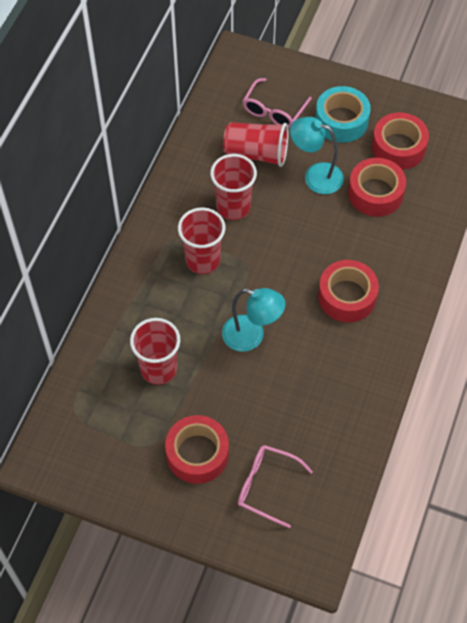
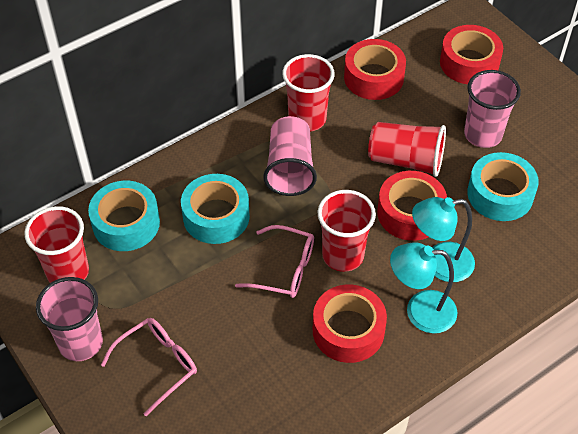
pink cup: none = 0 -> [36,277,103,361] [263,116,317,196] [464,70,521,148] = 3
turquoise tape: [315,86,371,143] = 1 -> [88,181,160,251] [181,174,250,244] [467,152,539,221] = 3

